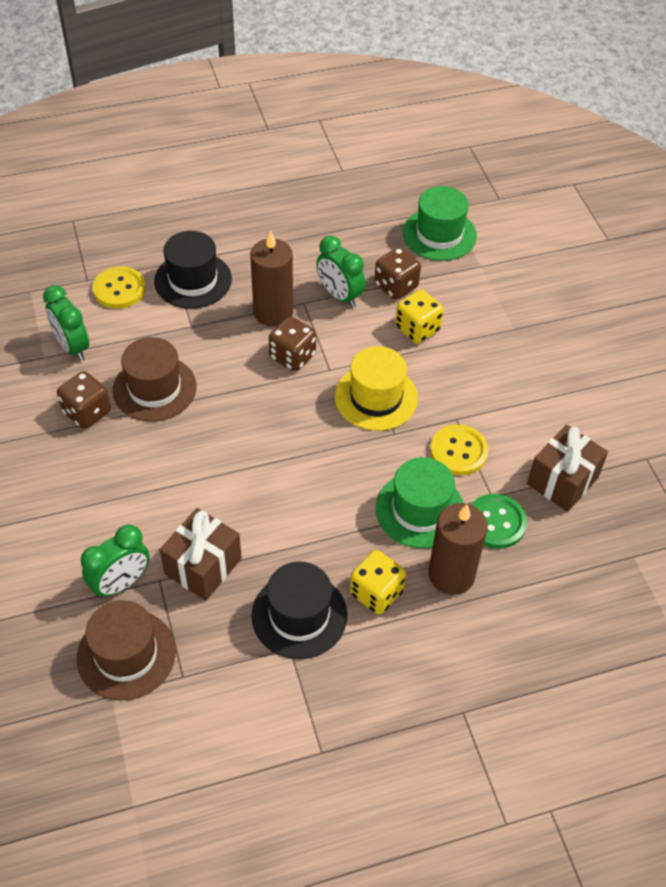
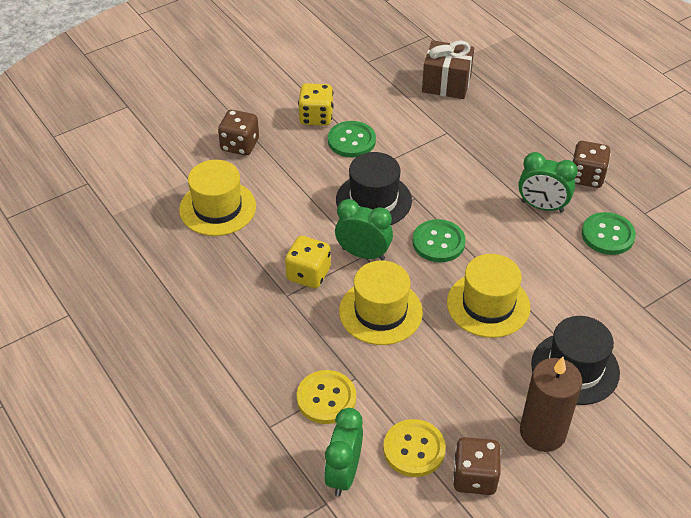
brown candle: [250,231,293,327] [428,503,488,595] = 2 -> [520,357,582,452] = 1
brown gift: [160,508,242,601] [527,425,608,512] = 2 -> [422,40,474,99] = 1
brown hat: [77,600,176,701] [113,337,197,422] = 2 -> none = 0
green button: [471,494,527,549] = 1 -> [328,121,376,158] [413,219,466,262] [582,212,636,255] = 3
green hat: [376,457,464,548] [403,186,477,261] = 2 -> none = 0
yellow hat: [335,346,418,431] = 1 -> [179,160,256,236] [339,261,423,345] [447,254,530,338] = 3

